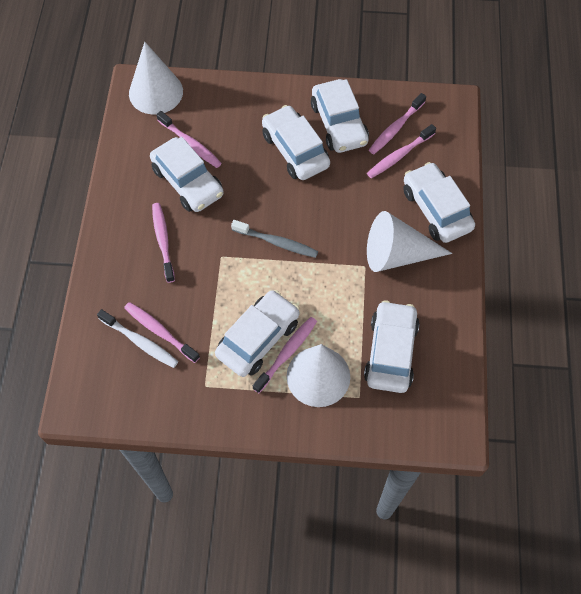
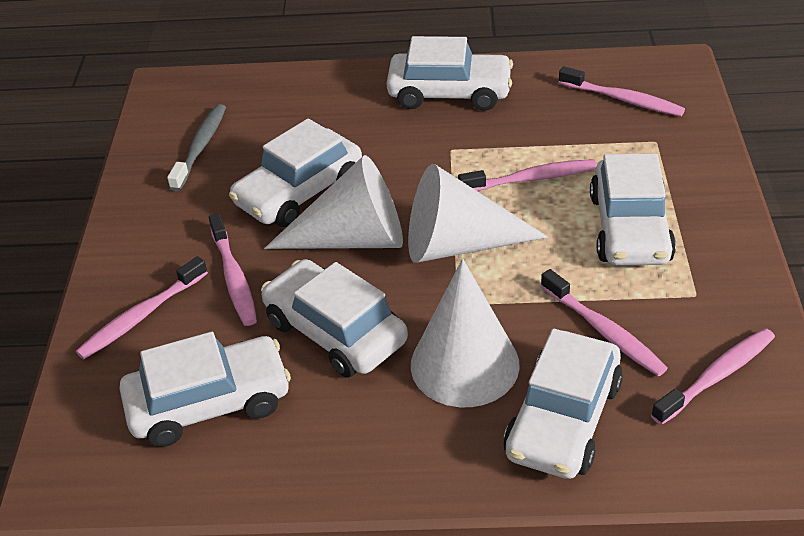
white toothbrush: [97,309,178,368] = 1 -> none = 0

